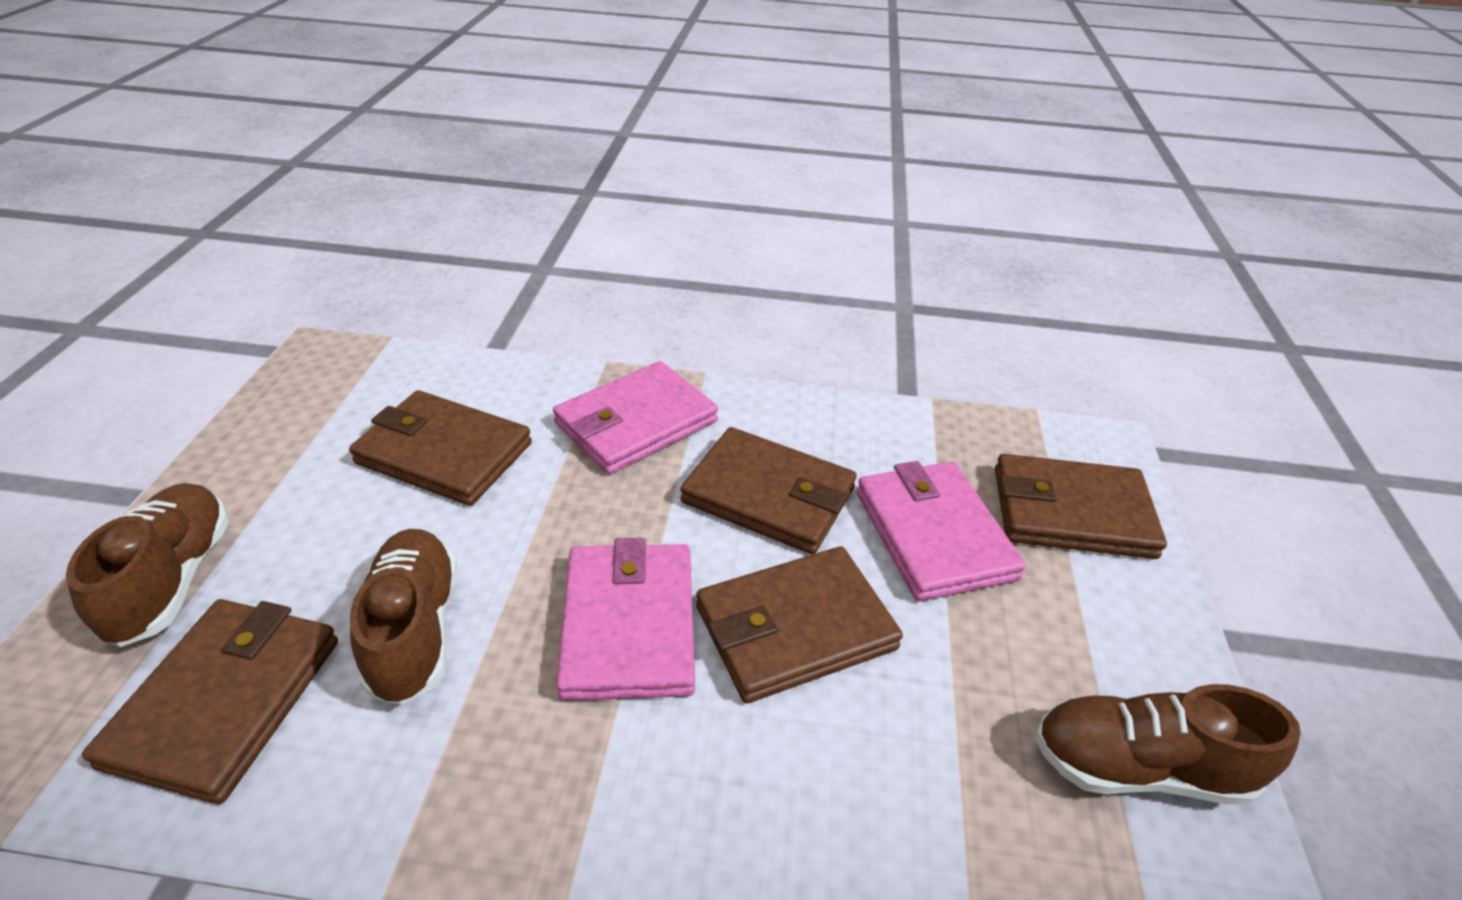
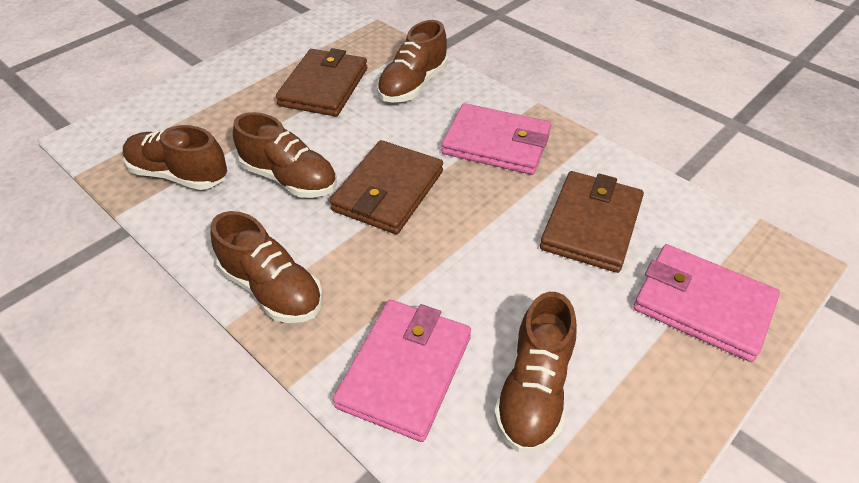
brown shoe: [66,483,229,647] [350,529,457,705] [1034,684,1301,806] = 3 -> [123,125,227,190] [211,211,323,323] [233,112,337,198] [377,20,448,103] [494,292,577,452] = 5
brown wallet: [82,599,338,804] [349,390,532,506] [680,427,857,554] [696,546,903,703] [995,454,1167,559] = 5 -> [276,48,367,117] [330,140,443,234] [540,171,644,273] = 3

